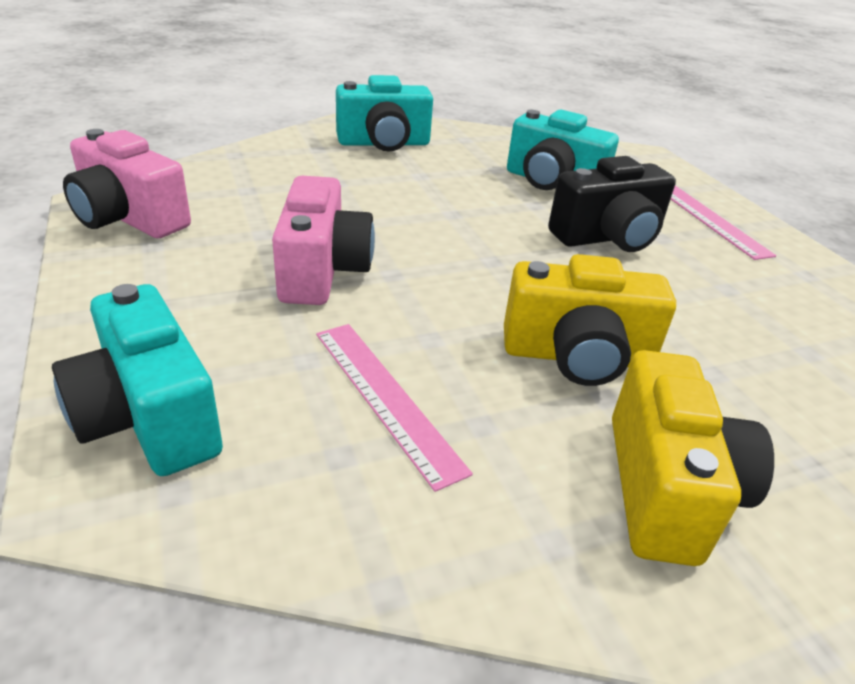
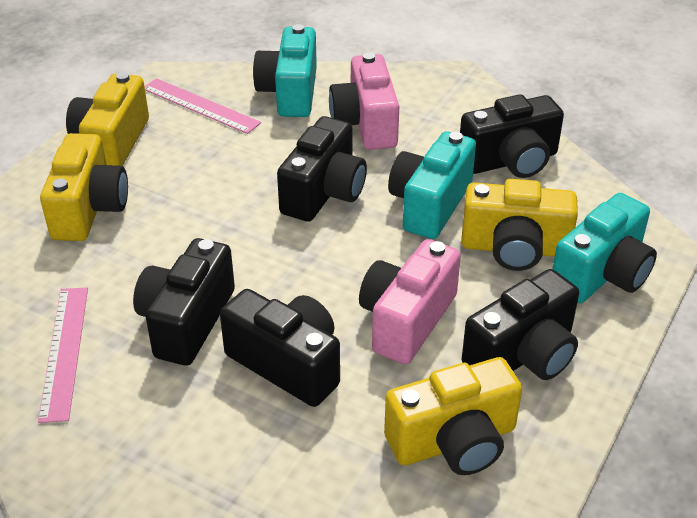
black camera: [548,156,676,252] = 1 -> [133,238,235,366] [220,289,340,407] [277,116,367,222] [460,94,564,178] [462,269,579,380] = 5
yellow camera: [504,254,676,386] [612,350,774,566] = 2 -> [40,133,128,241] [66,72,149,166] [384,357,522,475] [461,179,578,271] = 4

